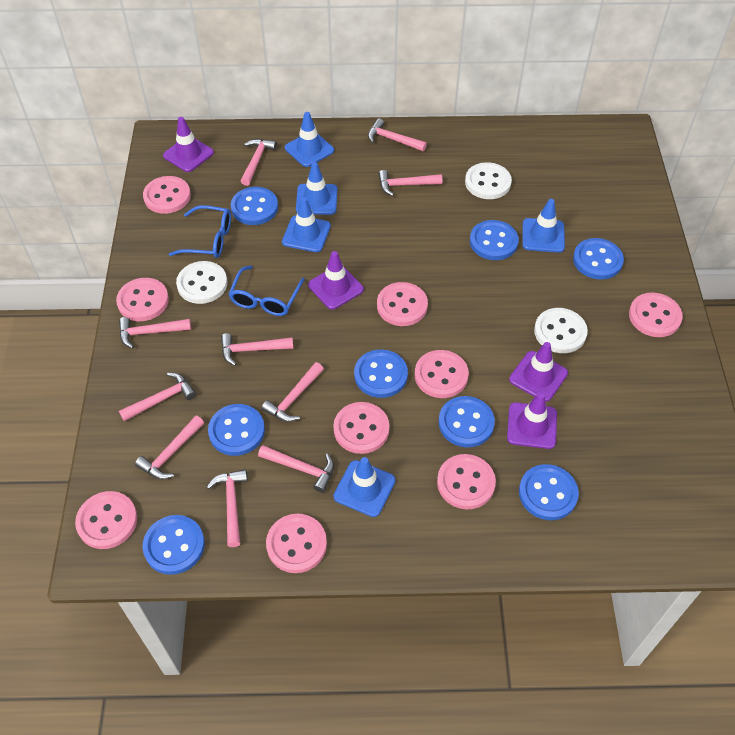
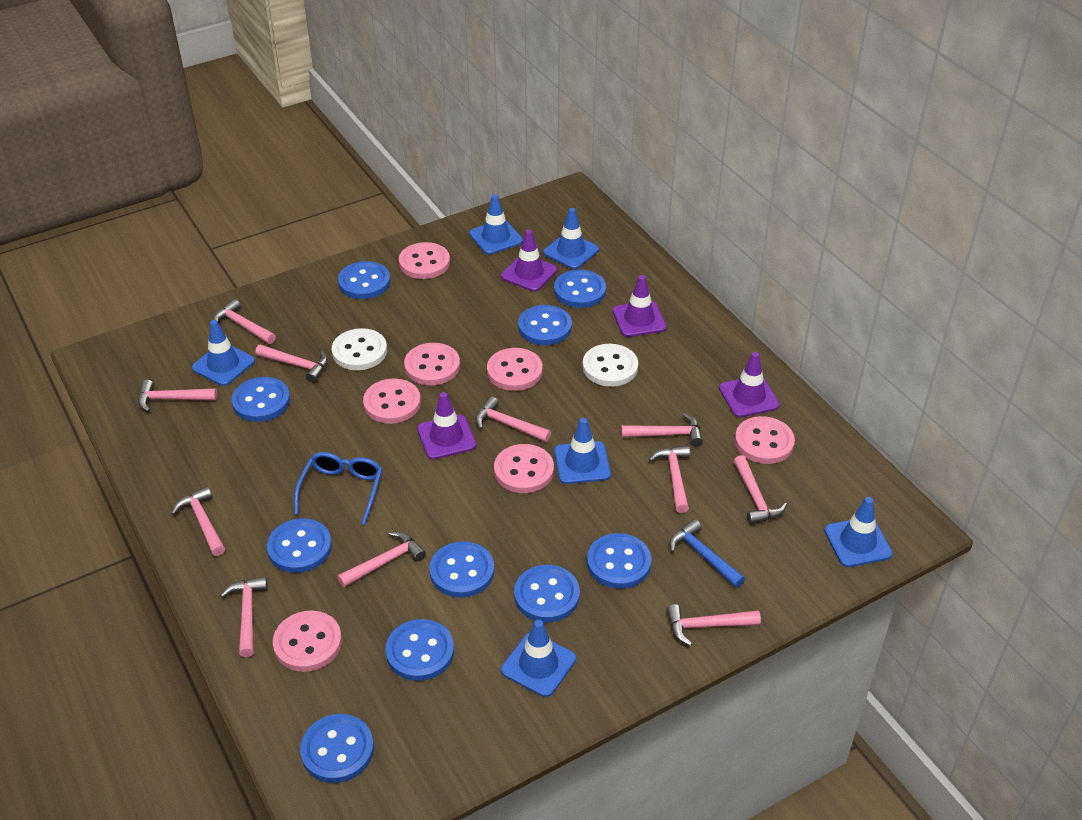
blue button: [142,515,205,575] [208,404,265,456] [231,187,278,225] [354,350,408,398] [438,396,495,447] [470,220,519,260] [519,464,579,520] [573,238,624,279] = 8 -> [232,377,290,422] [267,518,332,573] [300,714,374,783] [338,261,391,299] [385,619,454,681] [430,541,494,598] [514,565,580,622] [518,305,572,345] [554,270,606,308] [587,533,651,589] = 10
blue glasses: [169,205,231,258] [229,265,305,316] = 2 -> [294,452,382,525] = 1
blue hammer: none = 0 -> [670,519,745,588] = 1
blue traffic cone: [282,197,331,252] [285,112,334,167] [296,162,337,215] [334,457,395,517] [522,199,565,253] = 5 -> [192,320,255,386] [469,194,523,255] [501,620,576,697] [543,208,599,269] [554,418,611,484] [824,497,893,567] = 6
pink button: [75,491,137,549] [116,278,169,321] [143,176,191,214] [266,514,327,573] [333,402,389,454] [377,282,428,326] [415,350,469,398] [437,454,496,509] [629,293,683,337] = 9 -> [273,611,342,672] [363,378,421,424] [399,242,450,279] [404,343,460,385] [487,348,542,391] [494,444,554,493] [735,416,795,464] = 7
pink hammer: [119,317,191,349] [119,373,196,421] [135,415,204,479] [207,469,248,547] [221,333,293,366] [241,139,277,186] [258,445,334,493] [261,362,324,422] [368,118,427,151] [378,170,442,196] = 10 -> [138,380,217,412] [171,486,225,556] [213,299,276,344] [220,576,268,657] [255,344,328,382] [337,532,426,588] [475,396,551,442] [621,413,703,446] [649,446,690,513] [666,604,761,646] [734,455,787,525] = 11
white button: [176,261,227,304] [465,162,512,199] [534,308,588,353] = 3 -> [332,328,387,370] [583,344,638,387] = 2

